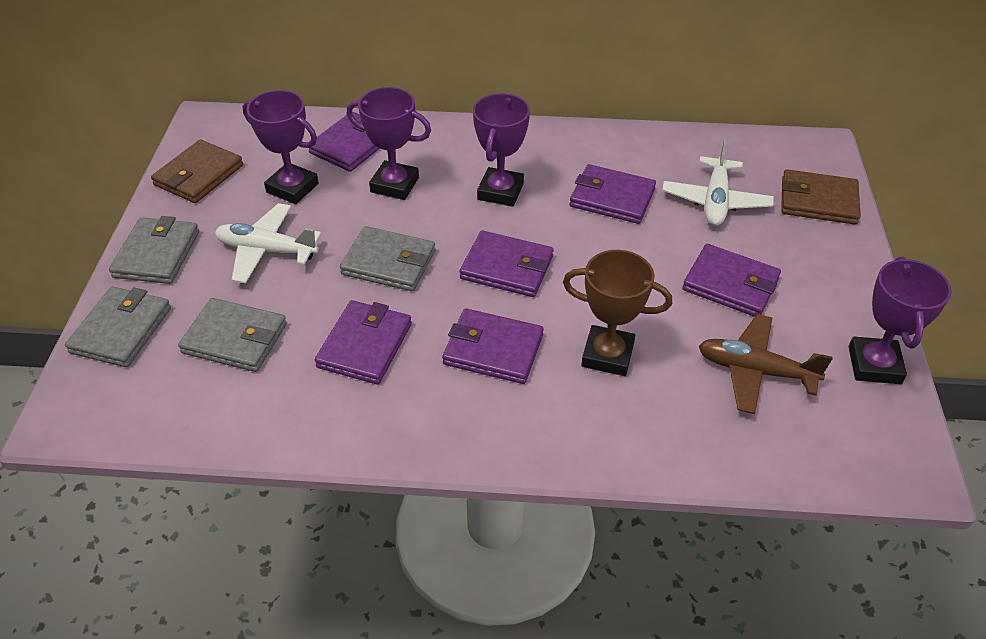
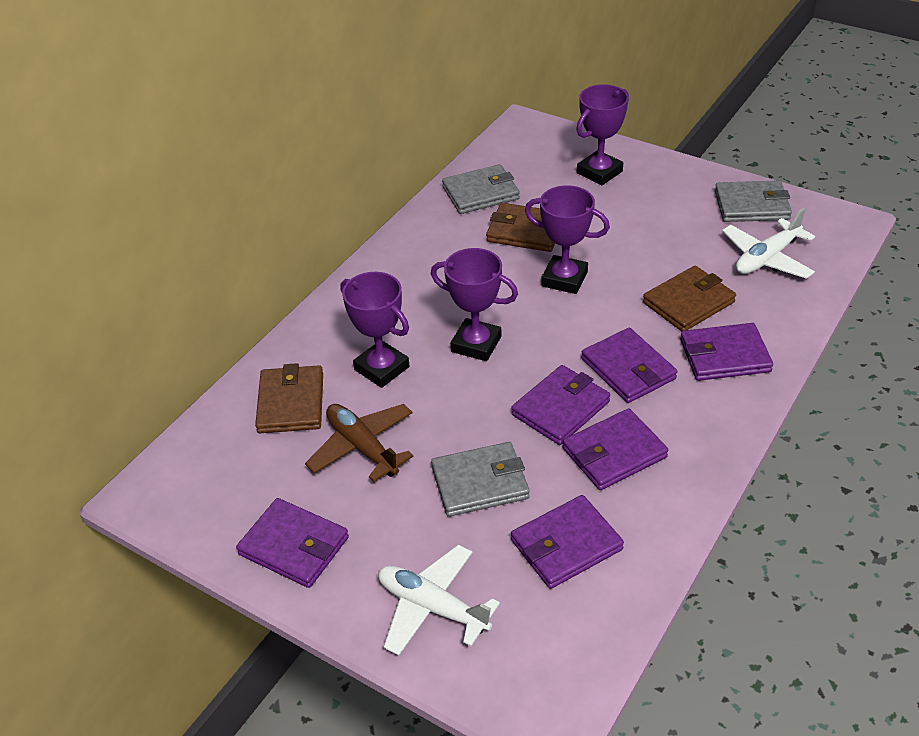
brown trophy: [563,250,672,376] = 1 -> none = 0
brown wallet: [151,140,243,203] [781,169,861,225] = 2 -> [255,363,323,433] [486,203,555,252] [643,266,736,331] = 3
grey wallet: [65,287,171,367] [109,216,199,284] [178,298,287,372] [340,226,436,291] = 4 -> [431,442,530,517] [442,164,520,214] [715,180,792,222] = 3

